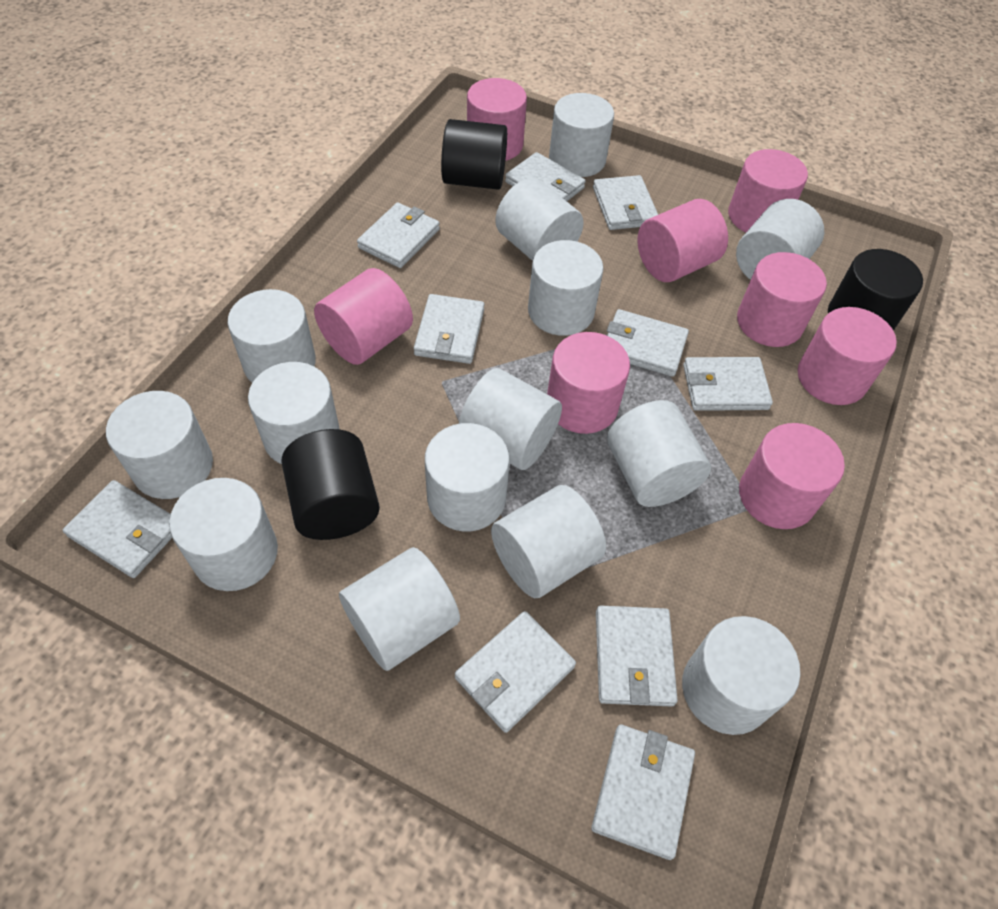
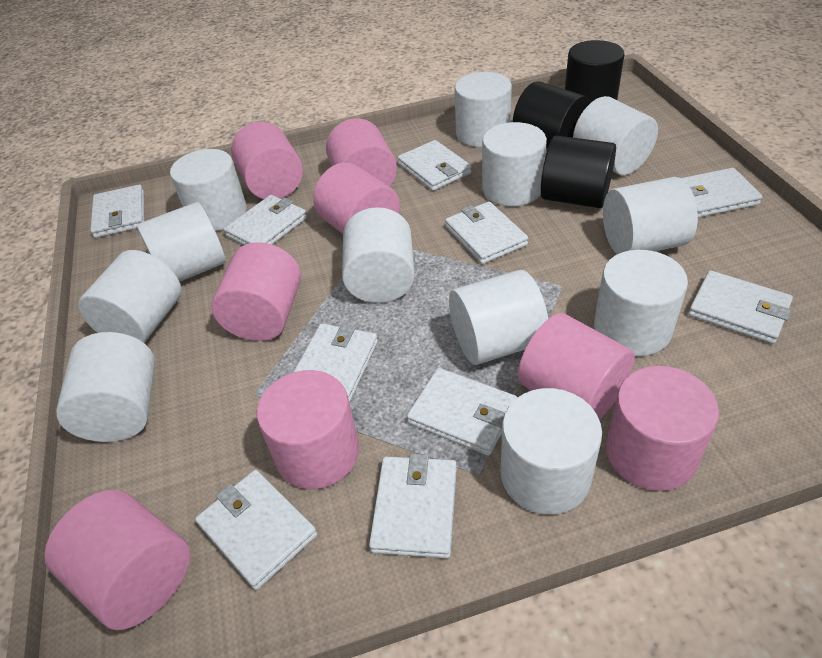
white cylinder: [106,391,213,499] [169,478,278,591] [227,289,316,383] [248,362,340,464] [339,547,460,671] [425,423,510,532] [459,368,562,470] [491,485,606,598] [495,178,584,261] [528,240,604,336] [549,93,614,177] [607,400,711,507] [682,616,800,735] [736,199,824,280] = 14 -> [56,332,155,442] [78,250,182,343] [137,202,226,282] [170,149,247,231] [342,207,415,303] [449,270,548,365] [454,72,512,147] [482,122,547,206] [500,388,602,515] [573,96,658,175] [594,250,688,356] [603,177,698,254] = 12

